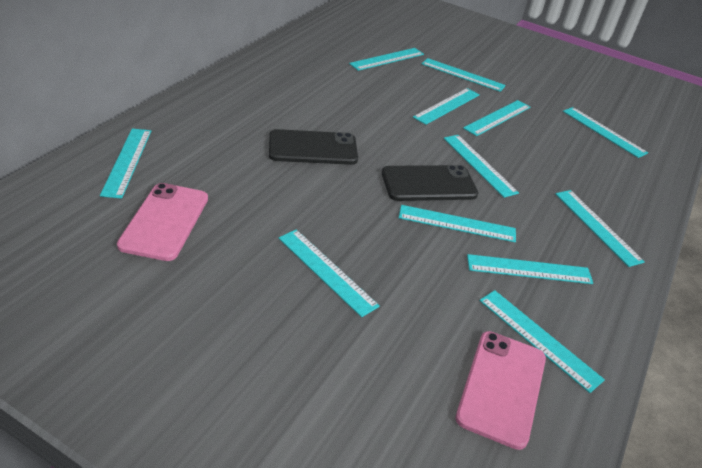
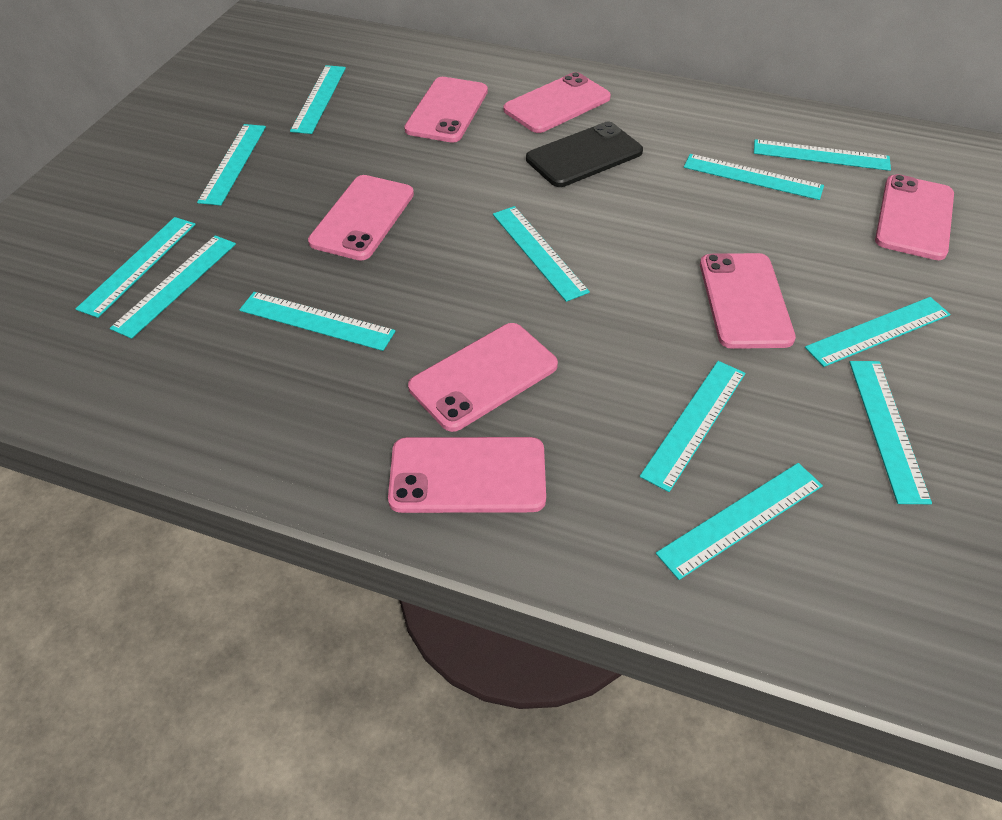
black phone: [269,129,358,165] [382,165,478,201] = 2 -> [526,122,643,187] = 1
pink phone: [117,183,208,261] [455,331,546,450] = 2 -> [308,175,414,260] [388,437,546,513] [404,77,488,142] [408,323,558,432] [504,72,611,133] [700,253,796,349] [875,174,954,260] = 7

